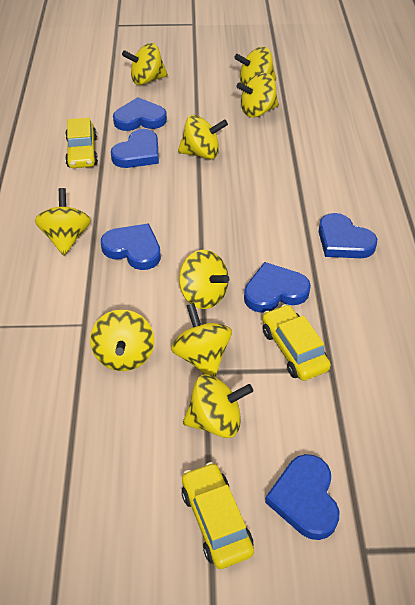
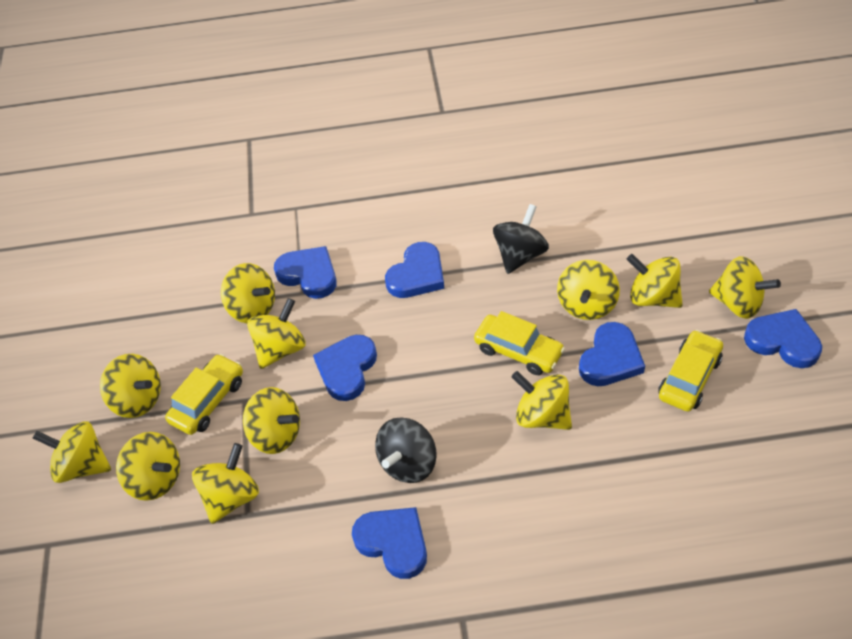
black spinning top: none = 0 -> [375,418,437,483] [493,204,549,274] = 2
yellow spinning top: [35,188,91,256] [90,309,154,371] [122,43,168,85] [171,303,232,377] [178,115,228,159] [179,250,229,309] [183,374,253,438] [234,47,276,85] [236,73,279,117] = 9 -> [33,422,111,483] [100,354,161,418] [116,432,180,501] [192,443,259,524] [221,263,275,323] [243,387,300,454] [247,298,306,369] [511,371,572,430] [557,260,620,320] [627,254,683,308] [709,256,781,319] = 11

